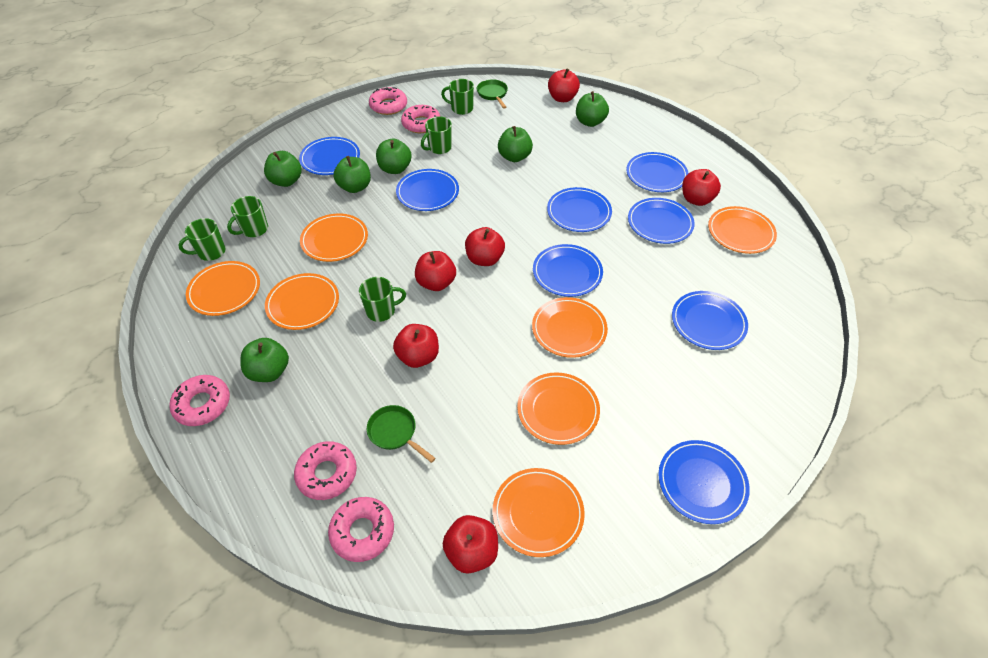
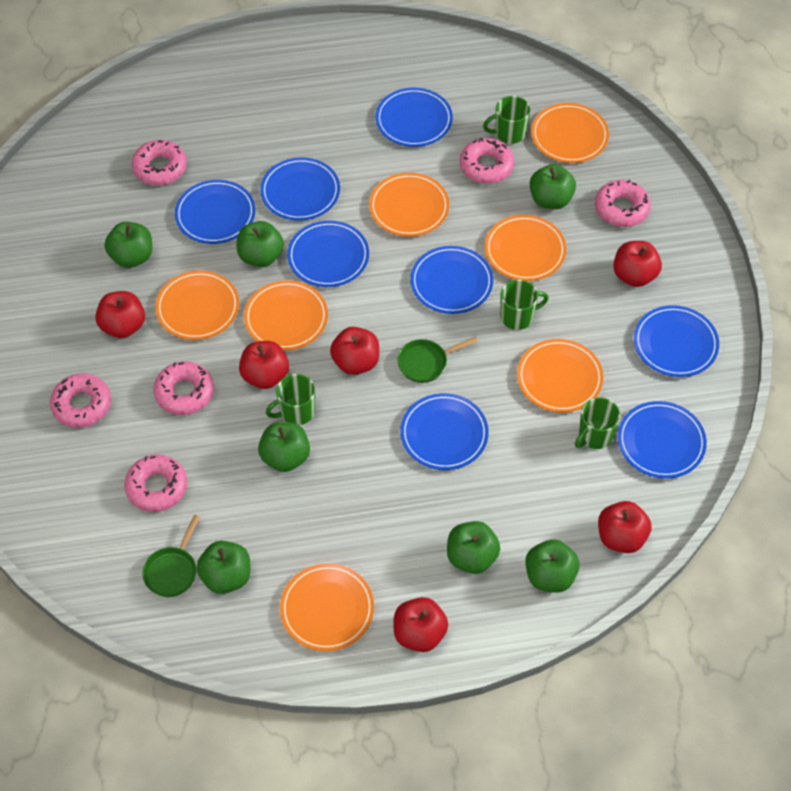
green apple: [240,338,289,382] [264,151,302,187] [334,156,371,193] [376,138,412,174] [498,126,533,162] [576,91,609,127] = 6 -> [105,222,152,268] [196,541,250,594] [237,221,284,267] [258,422,310,472] [447,521,500,574] [525,539,580,592] [530,164,576,209] = 7
green mug: [178,218,226,261] [227,196,268,237] [359,277,406,322] [421,116,452,154] [441,79,474,115] = 5 -> [266,374,315,425] [483,96,530,144] [500,280,549,330] [575,397,621,449] = 4
pink donut: [169,375,230,426] [294,441,357,500] [328,497,394,562] [369,87,407,115] [401,105,441,133] = 5 -> [50,374,111,428] [124,454,187,512] [132,140,187,186] [154,361,214,415] [460,138,514,184] [595,180,651,227] = 6

